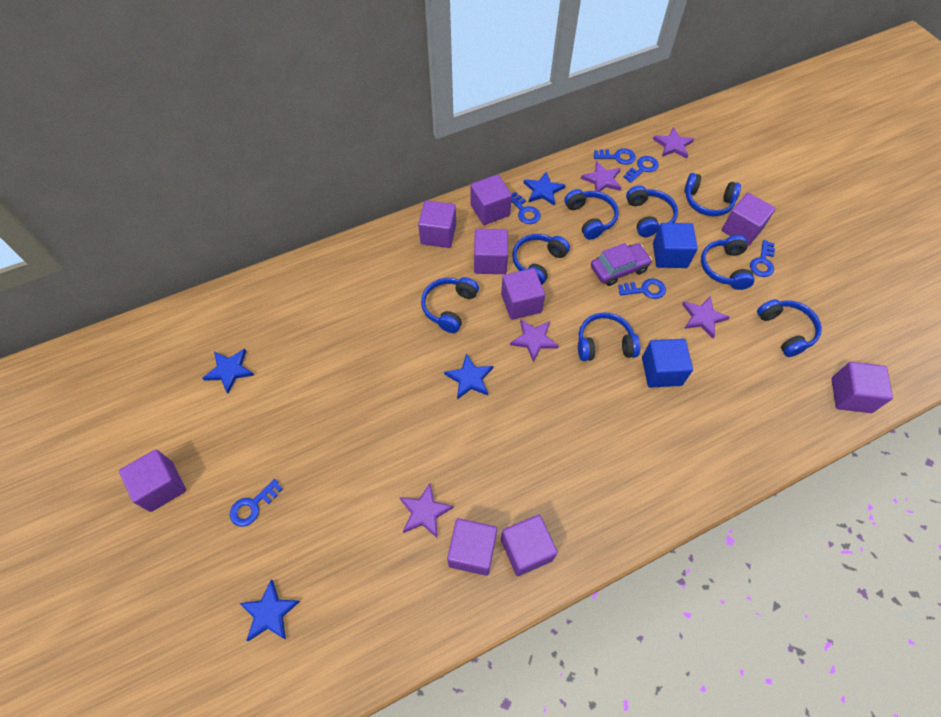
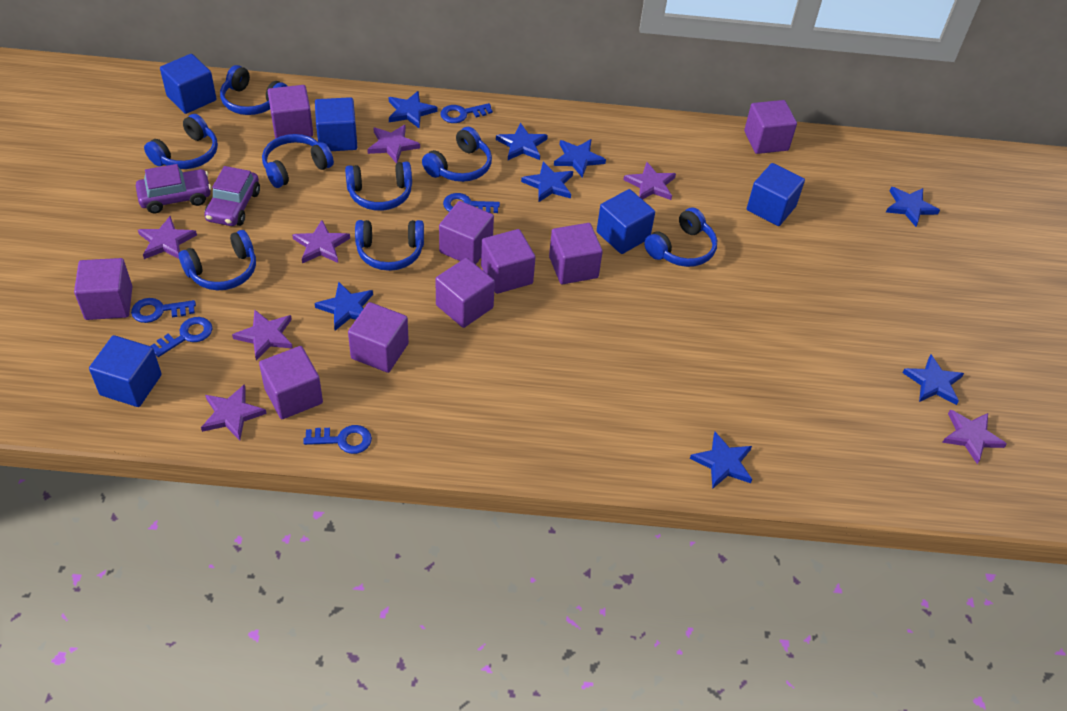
blue cube: [642,339,693,388] [653,223,698,268] = 2 -> [89,335,162,407] [160,54,217,114] [315,97,357,151] [597,189,655,254] [747,163,805,226] = 5
blue key: [230,479,283,527] [511,192,541,224] [594,148,636,165] [618,278,666,299] [623,156,659,183] [750,240,775,277] = 6 -> [131,298,196,323] [151,317,212,357] [303,425,372,454] [440,103,493,123] [443,193,500,213] = 5
blue star: [202,348,254,394] [239,580,300,641] [444,353,493,399] [524,172,565,206] = 4 -> [314,282,373,330] [389,91,438,129] [496,123,548,160] [521,162,573,203] [554,139,606,178] [690,432,752,489] [886,187,940,227] [902,354,964,405] = 8
purple car: [591,243,652,286] = 1 -> [136,164,211,213] [204,166,260,226] = 2
purple star: [400,483,454,538] [510,319,559,362] [581,161,622,192] [653,127,694,158] [682,296,730,338] = 5 -> [138,216,197,259] [201,384,267,441] [232,310,293,361] [292,220,350,263] [367,124,420,164] [623,162,676,200] [942,410,1007,464] = 7

